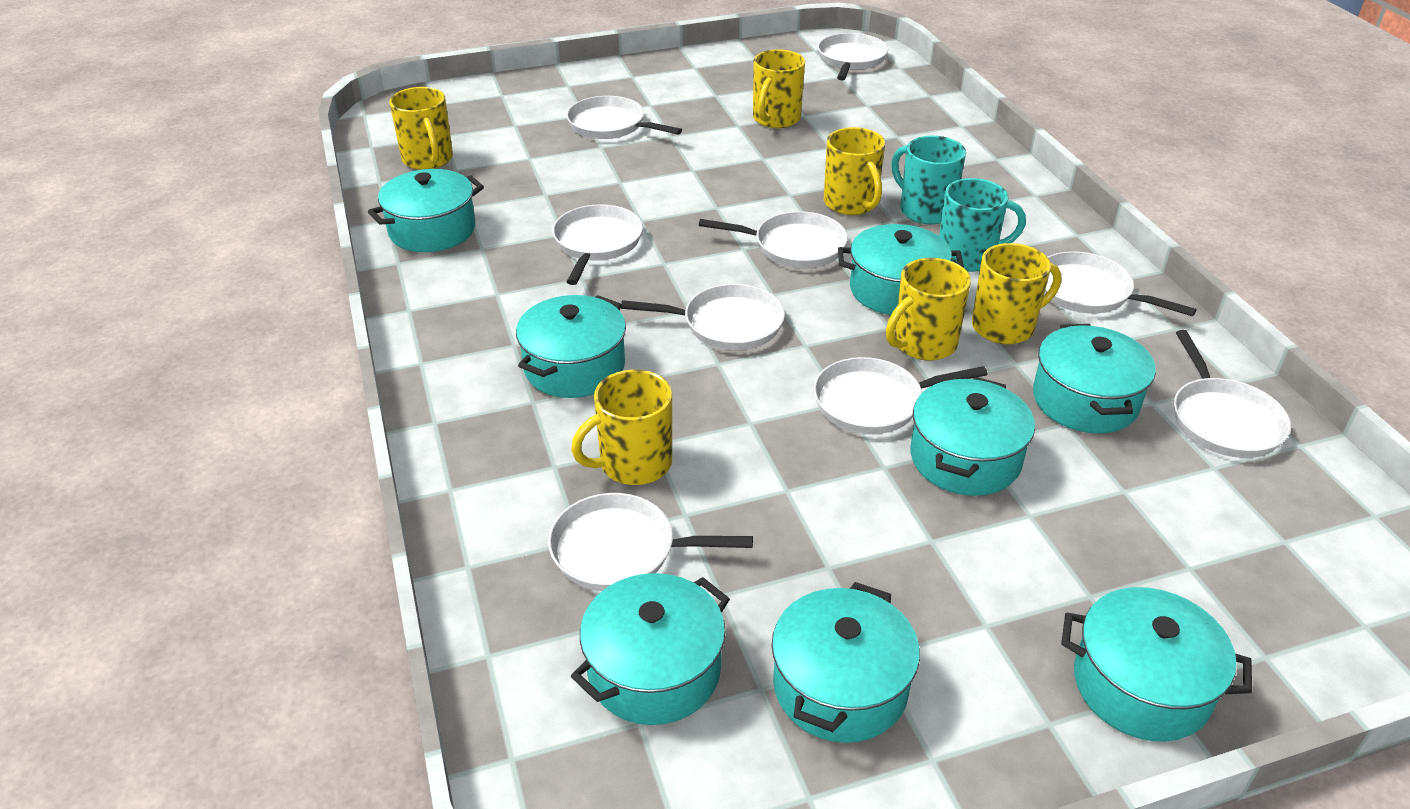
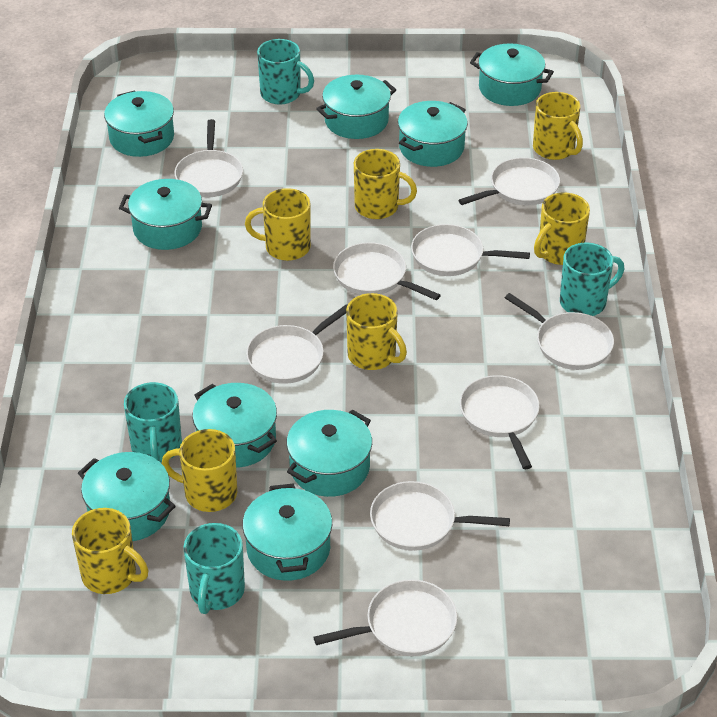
turquoise mug: [891,136,966,224] [939,178,1026,272] = 2 -> [124,382,182,462] [184,523,245,614] [257,39,314,105] [560,242,624,316] = 4
turquoise pot: [368,169,484,252] [516,295,626,398] [571,573,730,725] [772,582,920,743] [838,224,964,315] [911,377,1035,496] [1033,324,1156,433] [1061,587,1252,742] = 8 -> [78,452,176,541] [104,90,174,157] [119,179,212,250] [192,383,277,468] [242,484,332,581] [286,409,372,497] [316,75,396,139] [398,101,468,167] [470,43,554,106] = 9
yellow mug: [389,87,453,170] [571,369,672,485] [753,49,805,128] [824,127,885,215] [886,258,971,361] [972,243,1061,344] = 6 -> [72,508,148,594] [162,429,237,512] [245,188,311,261] [346,293,407,370] [354,149,417,219] [533,92,583,160] [534,193,590,265] = 7

